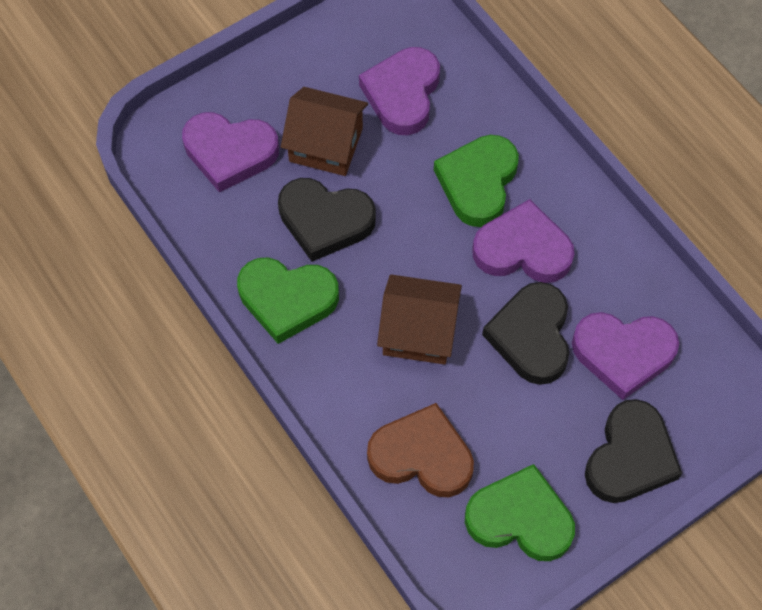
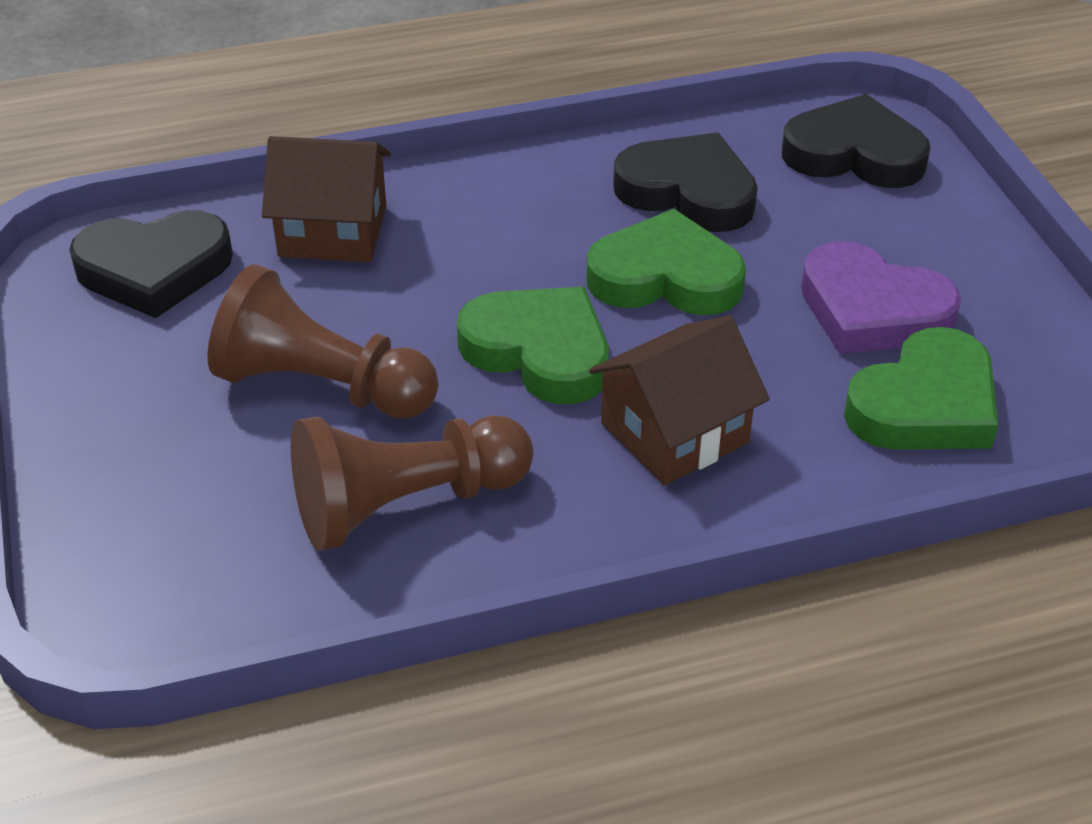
brown heart: [367,403,474,497] = 1 -> none = 0
brown pawn: none = 0 -> [208,264,439,419] [291,415,534,551] = 2
purple heart: [182,112,279,193] [359,47,440,135] [472,199,574,283] [572,312,679,400] = 4 -> [801,241,961,354] = 1

